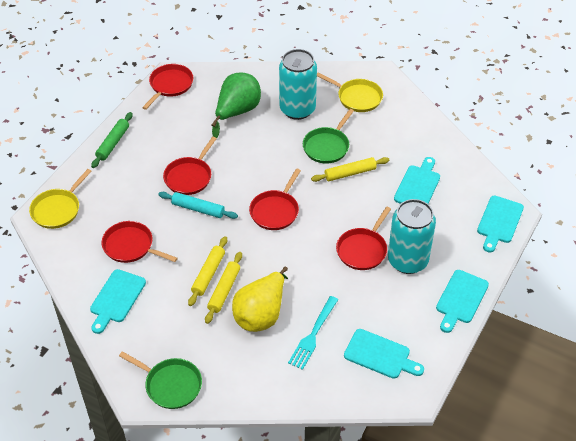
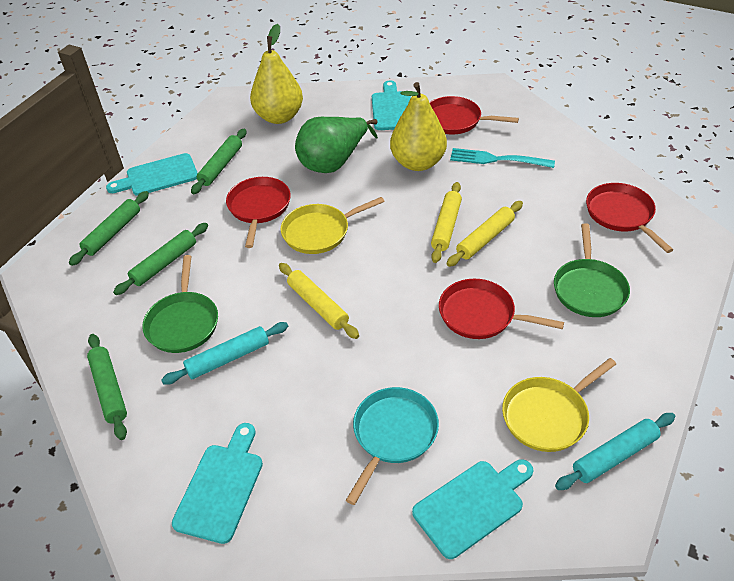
green rolling pin: [91,112,133,168] = 1 -> [69,191,149,266] [87,334,127,440] [113,223,208,295] [191,129,246,194] = 4
red pan: [102,221,178,263] [142,64,193,110] [163,137,217,195] [249,168,301,230] [336,207,391,270] = 5 -> [226,177,291,248] [429,96,519,134] [439,279,564,339] [586,183,673,253] = 4
turquoise can: [279,49,317,120] [388,199,436,274] = 2 -> none = 0
turquoise cutting board: [90,269,146,334] [344,329,424,379] [394,157,440,204] [436,270,489,333] [477,196,524,253] = 5 -> [106,153,198,196] [172,423,263,544] [372,80,411,130] [412,459,534,559] = 4
turquoise pan: none = 0 -> [346,387,439,505] = 1
turquoise rolling pin: [158,192,238,219] = 1 -> [161,322,288,385] [555,413,675,490] = 2
yellow pear: [232,267,288,332] = 1 -> [250,24,303,124] [390,82,447,171] = 2

